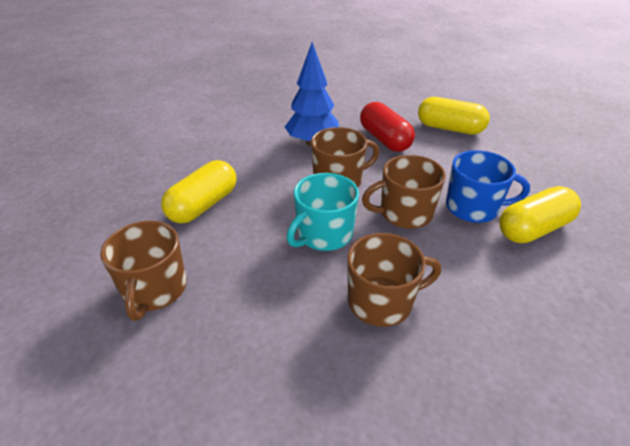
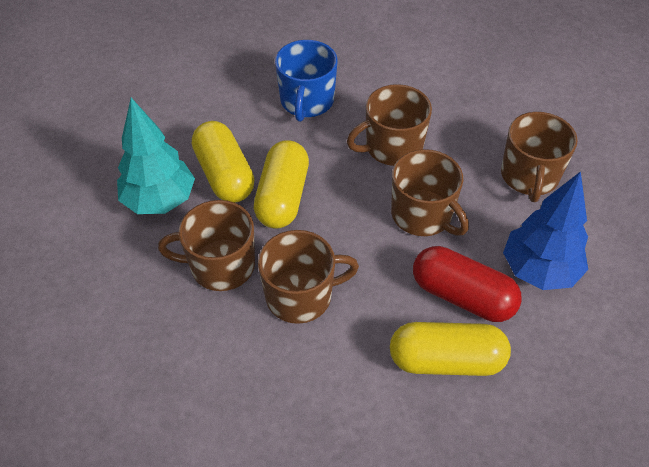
brown mug: [101,221,187,321] [311,127,380,188] [347,233,441,327] [362,155,446,229] = 4 -> [158,200,255,291] [258,230,359,324] [347,84,432,166] [391,149,469,236] [501,112,578,202] = 5
turquoise mug: [286,173,359,251] = 1 -> none = 0
turquoise tree: none = 0 -> [117,98,195,214] = 1

